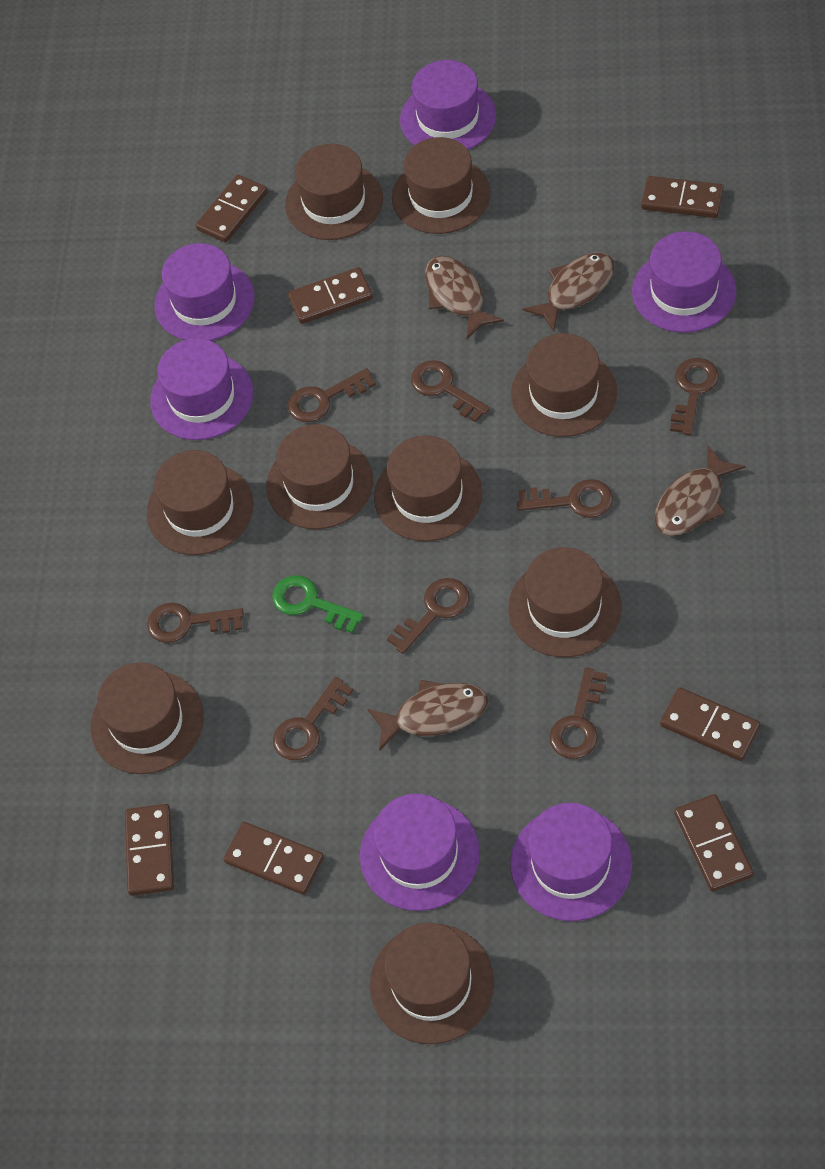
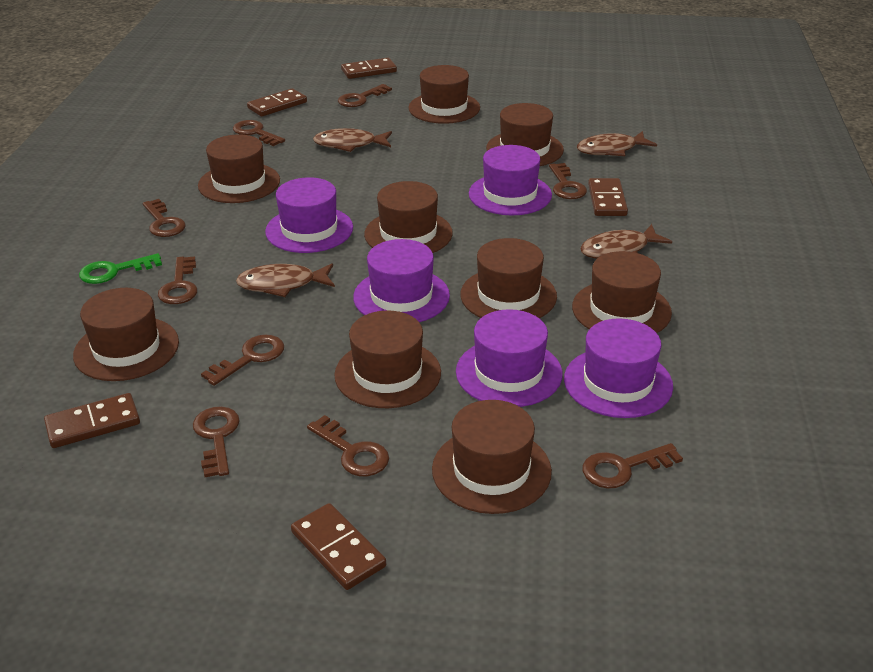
brown domino: [125,804,174,896] [196,174,268,243] [224,822,324,895] [288,267,373,324] [641,176,724,218] [660,687,760,761] [674,794,754,892] = 7 -> [44,393,140,448] [247,88,307,117] [291,503,386,590] [341,58,397,79] [588,178,628,216] = 5
brown key: [147,603,244,643] [273,677,353,760] [288,368,376,422] [387,578,470,654] [411,360,490,423] [517,479,613,518] [549,668,607,759] [670,358,719,435] = 8 -> [143,199,186,237] [158,257,198,304] [193,406,240,477] [201,335,284,386] [233,120,285,146] [307,415,389,476] [338,84,392,107] [549,163,587,199] [582,443,683,489] = 9
purple hat: [150,338,253,440] [155,243,255,341] [360,794,480,911] [400,60,496,150] [510,803,632,921] [632,231,736,333] = 6 -> [265,177,353,253] [353,239,450,322] [456,309,563,407] [469,145,552,215] [564,318,673,418] = 5

